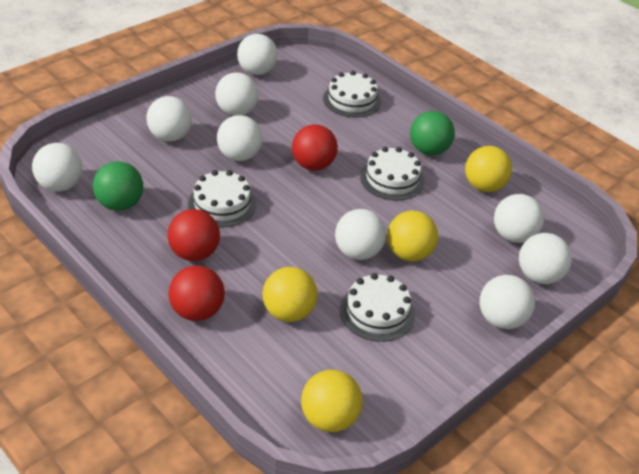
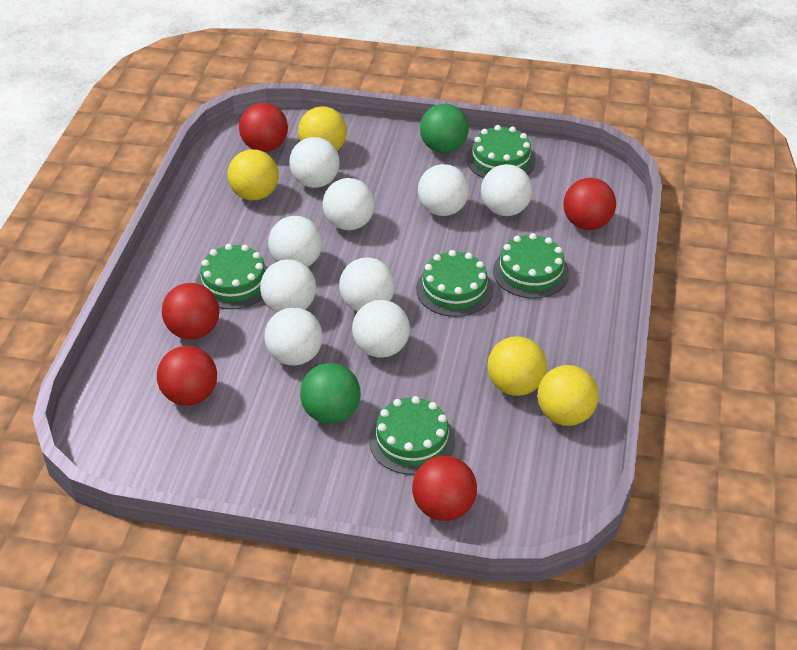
green cake: none = 0 -> [196,244,268,309] [369,396,455,475] [416,250,493,317] [466,125,536,178] [493,233,569,299] = 5
red ball: [168,209,220,261] [168,265,225,321] [292,124,338,171] = 3 -> [157,346,217,406] [162,283,219,340] [239,103,288,152] [412,455,477,521] [563,178,616,230] = 5
white cake: [188,170,256,227] [323,71,381,118] [340,273,415,342] [360,147,424,201] = 4 -> none = 0

